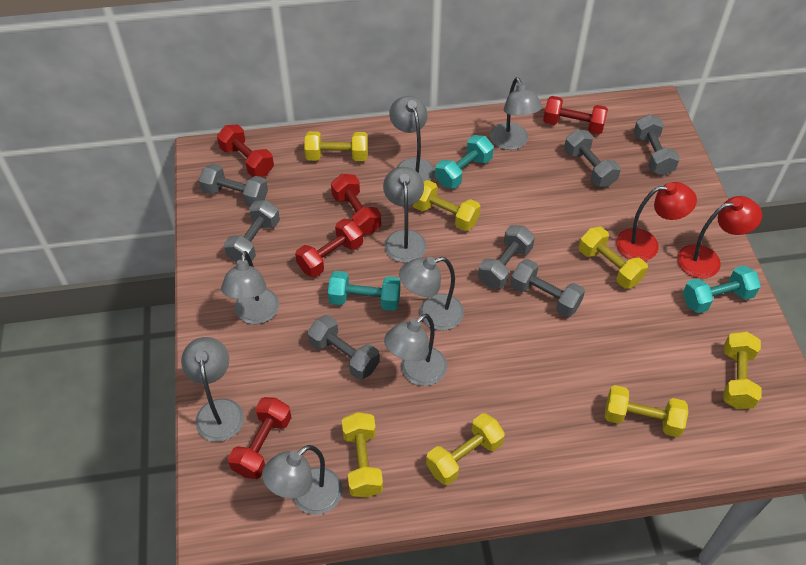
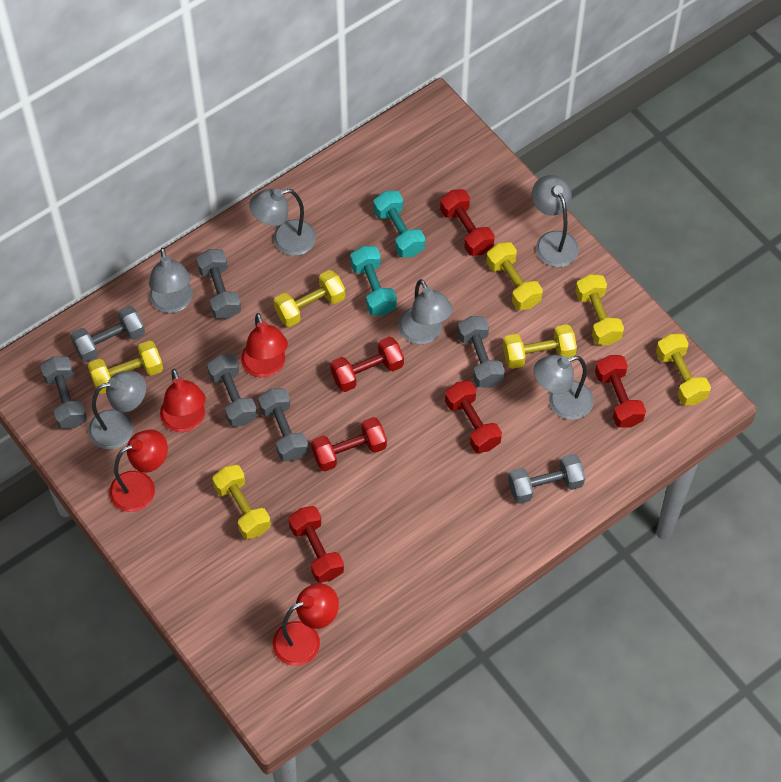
grey lamp: [181,337,244,442] [221,251,279,324] [262,445,343,515] [383,167,427,263] [384,314,447,386] [389,96,435,181] [399,257,464,330] [490,77,542,150] = 8 -> [88,371,146,449] [149,248,193,313] [249,189,316,256] [398,279,453,344] [532,175,579,267] [534,355,594,420] = 6
red dumbbell: [217,124,274,177] [228,397,292,479] [295,219,363,277] [331,174,381,235] [543,96,608,134] = 5 -> [289,506,344,583] [311,417,387,471] [330,337,404,392] [440,189,495,256] [445,381,502,453] [595,355,646,428] = 6
red lamp: [616,182,697,261] [677,196,762,279] = 2 -> [109,430,168,512] [160,369,206,432] [241,313,288,378] [272,583,339,666] = 4
turquoise dumbbell: [328,271,401,311] [435,135,494,189] [683,265,761,313] = 3 -> [350,246,397,316] [373,191,425,258] = 2

